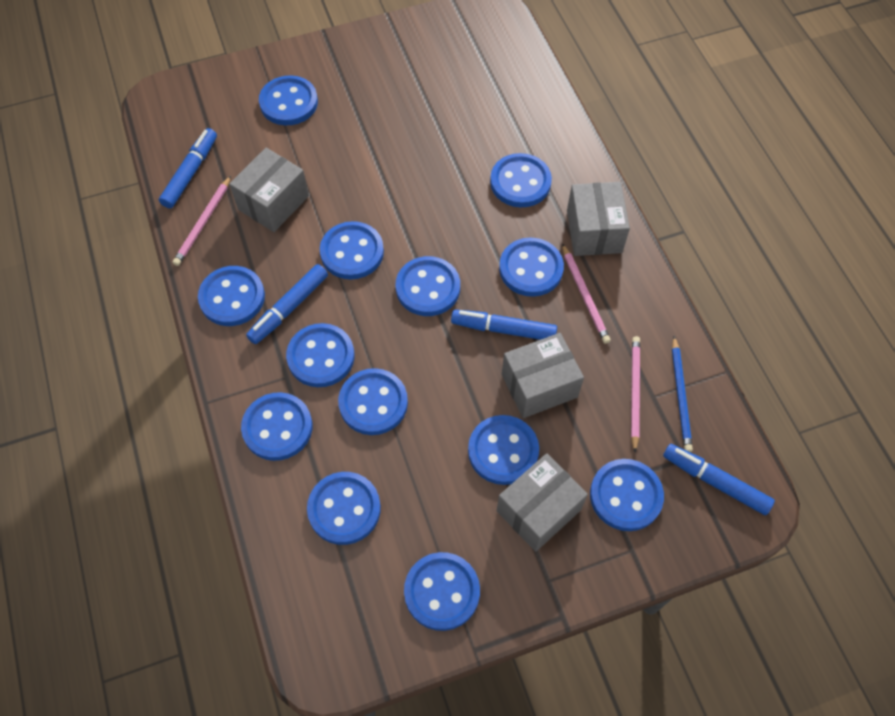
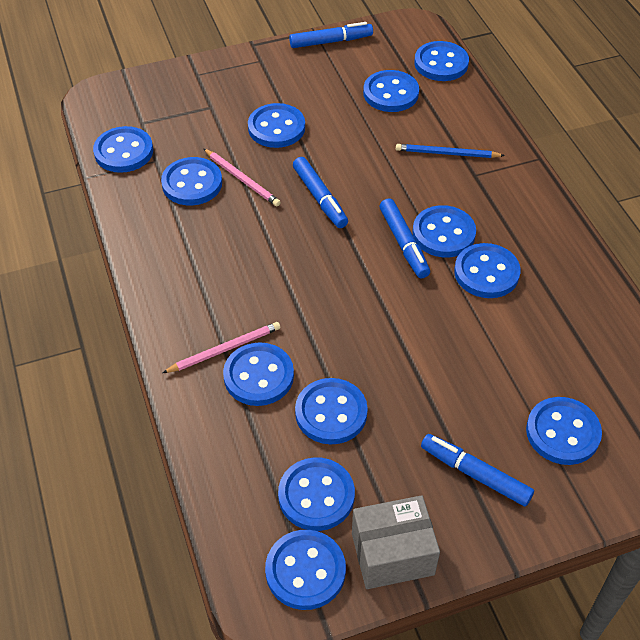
blue button: [198,266,265,326] [241,392,312,461] [259,75,318,125] [286,323,355,387] [307,472,381,545] [320,221,384,279] [338,368,408,435] [396,256,460,316] [404,552,480,631] [468,415,539,485] [490,153,552,207] [499,238,564,297] [590,459,664,531] = 13 -> [93,126,153,173] [161,157,222,205] [223,342,294,406] [248,103,305,148] [265,530,346,610] [278,457,355,531] [295,378,368,444] [363,70,419,112] [413,205,476,257] [414,41,469,81] [454,243,521,298] [526,397,602,465] = 12
grey box: [229,148,309,232] [497,453,588,552] [502,333,584,418] [567,182,630,256] = 4 -> [352,495,440,589] = 1
pink pencil: [173,176,231,266] [562,244,611,344] [631,336,640,453] = 3 -> [163,322,280,373] [204,149,281,206] = 2

